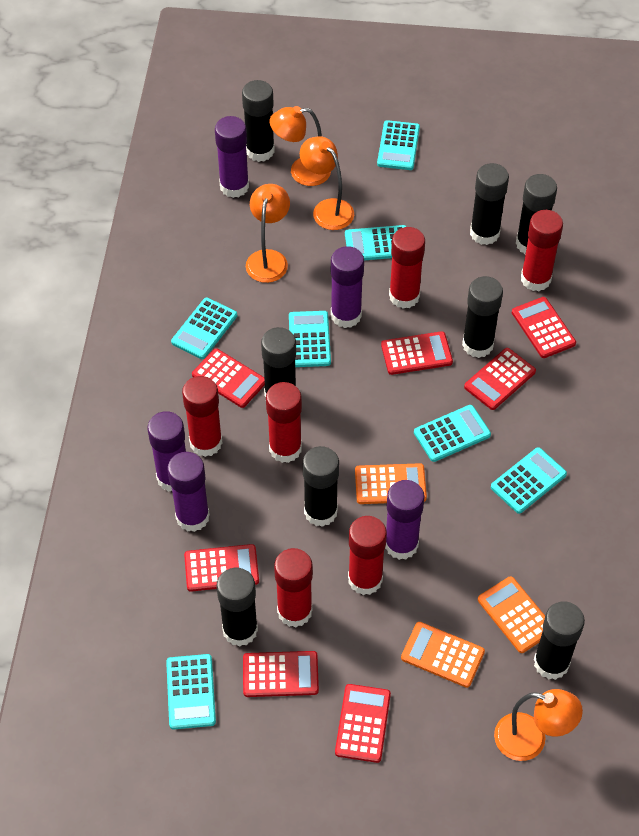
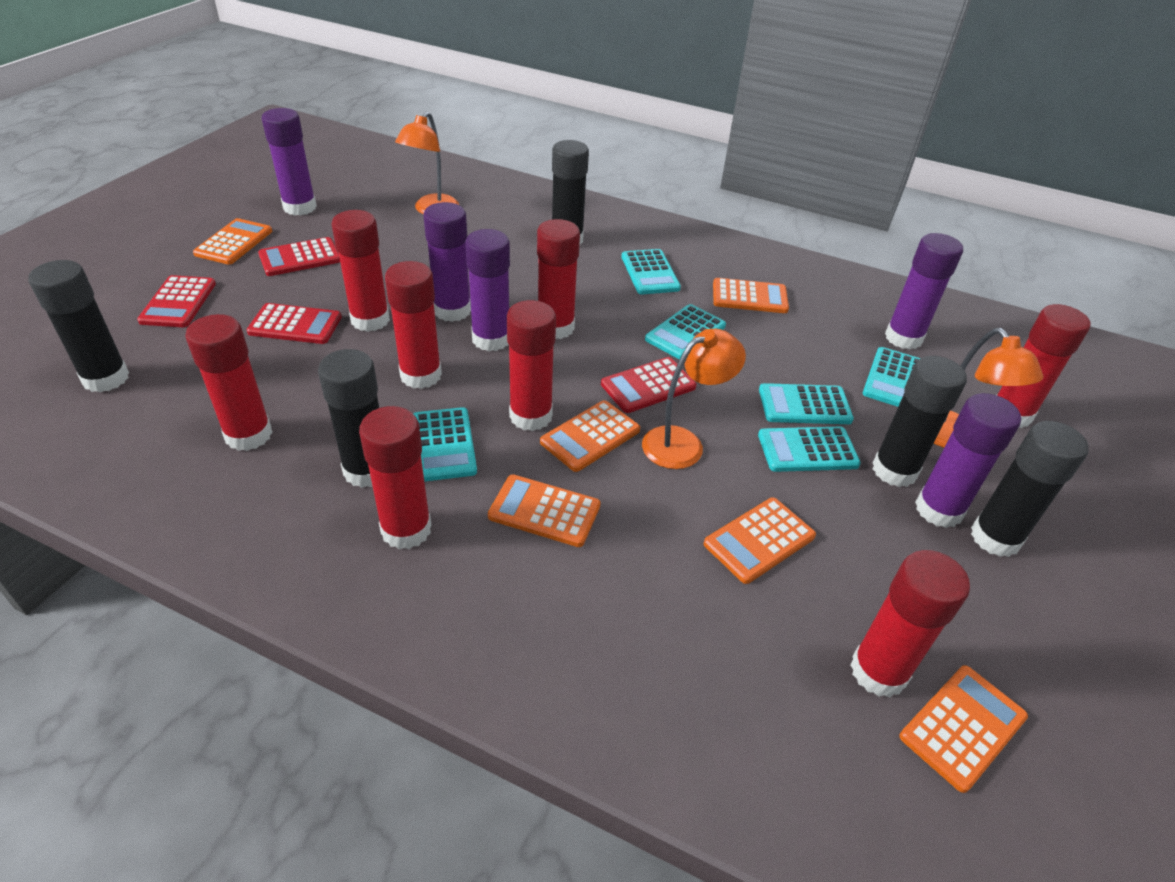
black glue stick: [217,568,258,647] [242,80,275,162] [261,327,296,397] [303,446,339,527] [462,276,503,358] [470,163,509,245] [516,174,557,254] [534,601,585,680] = 8 -> [28,260,129,393] [318,349,379,488] [552,140,589,246] [873,356,967,487] [971,421,1089,557] = 5
orange calculator: [355,463,427,504] [401,622,485,688] [478,576,545,653] = 3 -> [193,218,272,265] [488,474,601,547] [540,400,640,472] [704,497,816,584] [713,278,789,313] [900,665,1028,793] = 6
orange lamp: [246,184,290,283] [270,106,331,186] [300,137,354,230] [494,689,583,761] = 4 -> [395,112,459,215] [642,329,746,469] [934,328,1044,448] = 3
red calculator: [184,544,259,592] [192,349,265,408] [243,651,319,697] [335,684,391,763] [381,331,453,375] [464,348,536,410] [512,297,576,358] = 7 -> [137,275,216,327] [246,303,342,344] [258,237,340,276] [601,357,696,413] = 4
red glue stick: [182,376,222,457] [266,382,302,463] [274,548,313,627] [348,516,387,595] [389,227,425,309] [521,210,563,291] = 6 -> [185,314,273,451] [332,210,390,332] [359,406,432,549] [385,261,442,389] [507,300,556,431] [537,219,580,339] [850,550,970,698] [996,304,1091,428] = 8
turquoise calculator: [166,654,216,729] [171,298,237,359] [289,311,331,367] [345,225,406,260] [377,120,420,170] [414,405,491,462] [491,447,567,514] = 7 -> [413,407,477,482] [621,249,681,294] [645,304,726,359] [758,427,861,472] [759,383,854,424] [863,347,921,407] = 6

